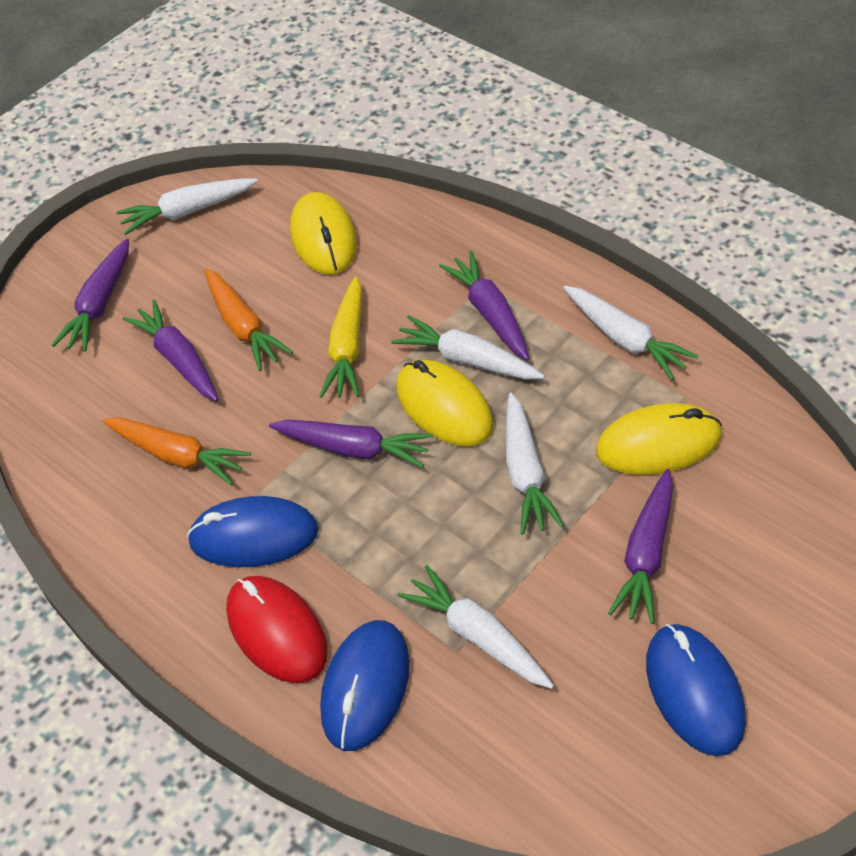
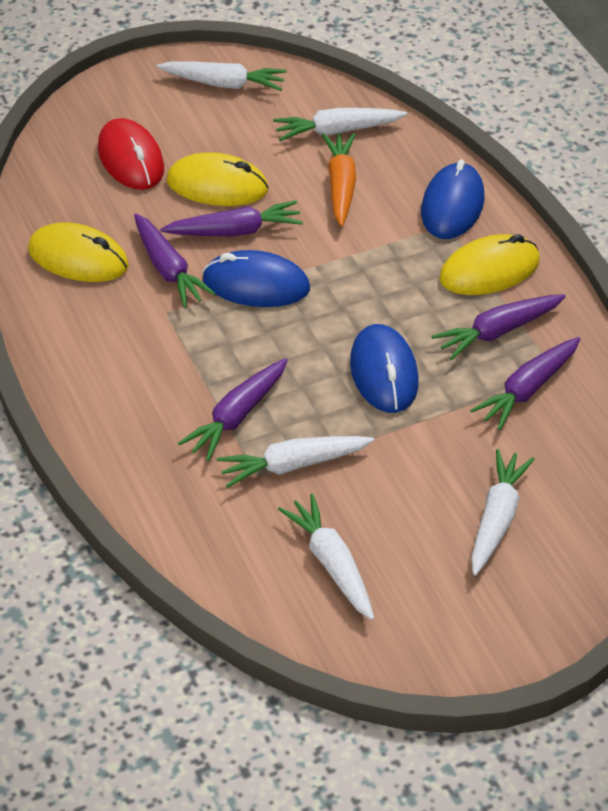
orange carrot: [102,417,251,485] [204,268,293,371] = 2 -> [322,133,356,226] = 1
yellow carrot: [319,277,362,398] = 1 -> none = 0

